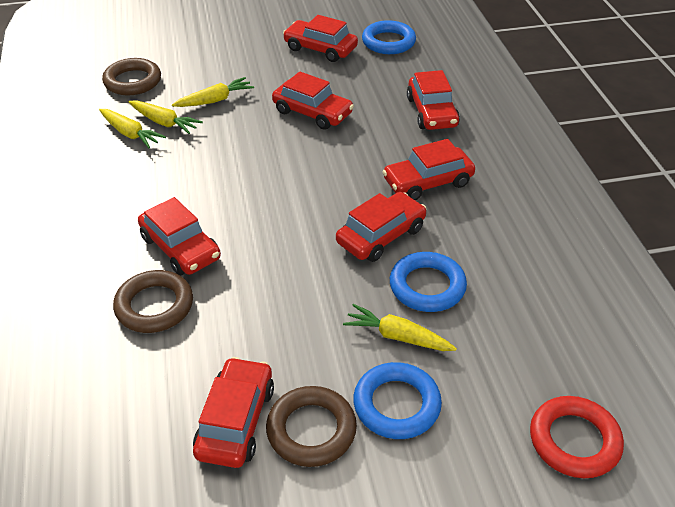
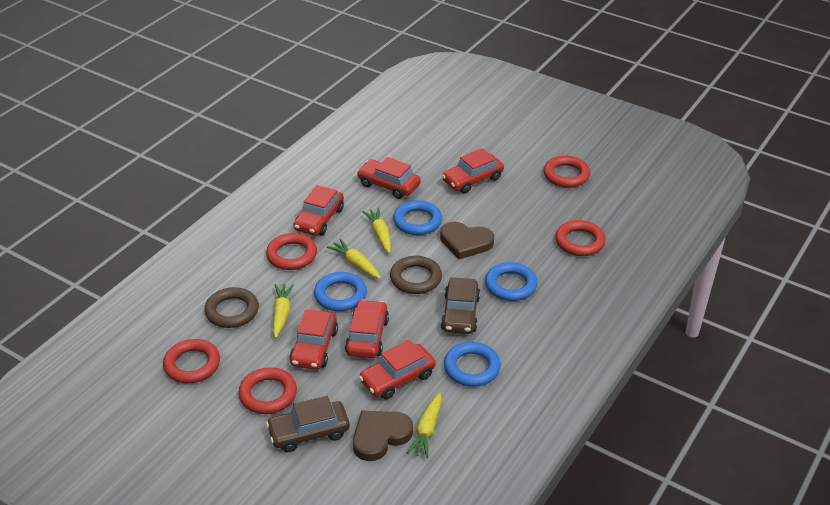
blue ring: [353,362,442,439] [362,20,416,54] [390,252,467,312] = 3 -> [314,272,367,311] [393,200,442,235] [444,342,501,387] [485,262,538,301] = 4
brown car: none = 0 -> [266,396,350,452] [441,277,480,334] = 2
brown heart: none = 0 -> [353,411,413,461] [440,222,494,259] = 2
brown ring: [102,58,161,95] [113,270,193,333] [266,386,357,467] = 3 -> [204,287,259,328] [390,256,442,294] = 2
red car: [138,197,221,276] [193,357,274,468] [272,71,354,130] [283,15,358,62] [336,192,426,262] [382,139,475,200] [407,70,460,130] = 7 -> [289,309,338,370] [293,185,344,236] [345,300,389,358] [357,157,421,199] [359,340,436,399] [442,148,504,194] = 6
red ring: [530,396,624,478] = 1 -> [163,339,220,384] [238,368,297,414] [266,233,317,270] [544,156,590,188] [555,220,606,256] = 5

